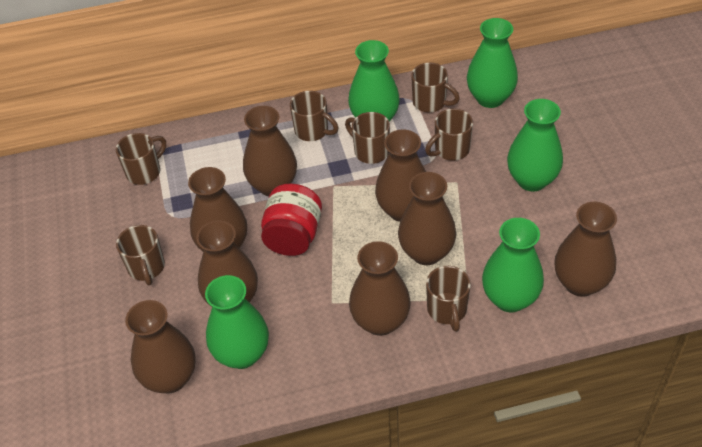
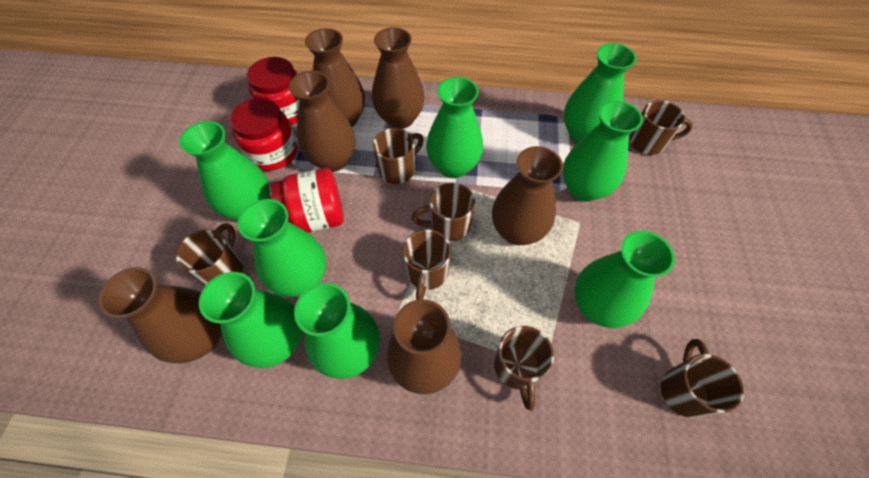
brown vase: [125,300,195,393] [188,167,247,251] [196,220,258,307] [243,106,297,196] [349,241,411,336] [375,129,426,222] [398,172,456,265] [554,202,617,297] = 8 -> [98,267,222,363] [289,71,355,172] [305,28,365,127] [372,27,425,129] [387,299,462,394] [492,146,563,245] = 6
green vase: [205,275,269,369] [348,40,400,121] [467,18,518,108] [482,218,544,312] [507,99,563,191] = 5 -> [179,121,270,220] [199,272,303,368] [238,199,326,297] [294,283,380,379] [426,77,483,178] [563,101,643,202] [564,43,637,143] [574,231,675,328] = 8
red jar: [261,183,322,256] = 1 -> [230,98,298,171] [247,57,299,125] [270,168,344,233] = 3

